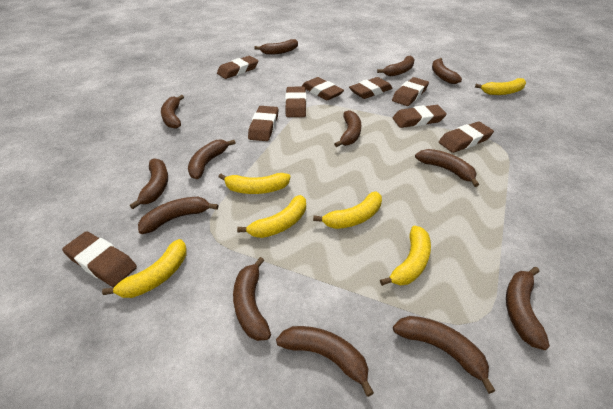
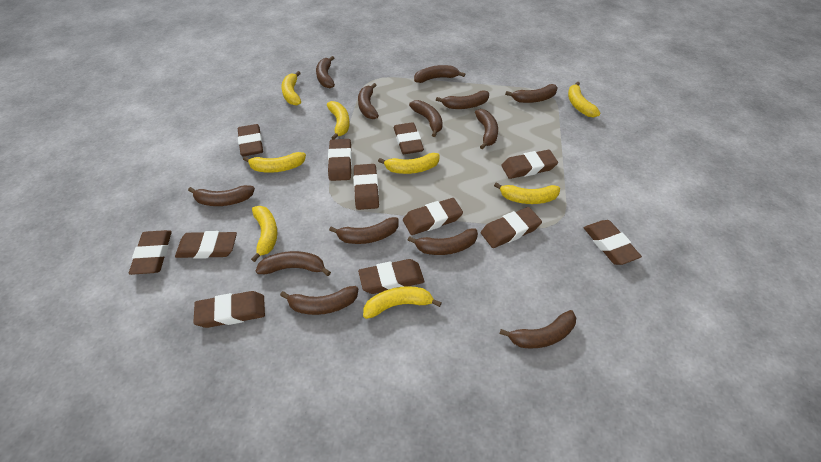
brown eraser: [62,231,137,287] [217,56,258,79] [248,106,278,141] [285,87,306,117] [302,77,344,100] [349,77,393,99] [392,77,429,106] [393,105,447,128] [439,121,494,153] = 9 -> [129,230,172,275] [175,231,237,259] [193,291,265,328] [238,124,263,156] [328,139,352,181] [353,164,379,210] [358,259,424,294] [394,122,424,154] [403,198,463,235] [481,207,542,248] [501,150,558,179] [584,220,642,265] = 12
yellow banana: [102,239,187,298] [219,173,291,194] [237,195,306,238] [313,191,382,229] [380,226,431,286] [475,78,526,95] = 6 -> [243,152,306,173] [251,206,277,262] [281,71,301,106] [327,101,350,139] [363,286,442,319] [378,153,440,174] [494,182,560,204] [568,82,600,118] = 8

